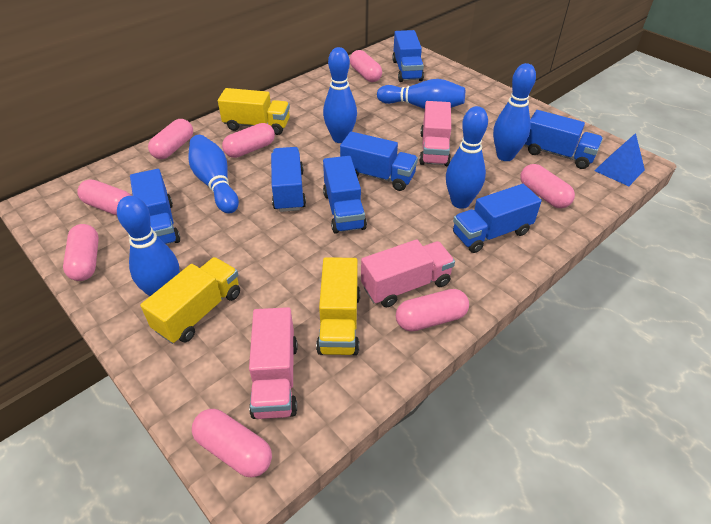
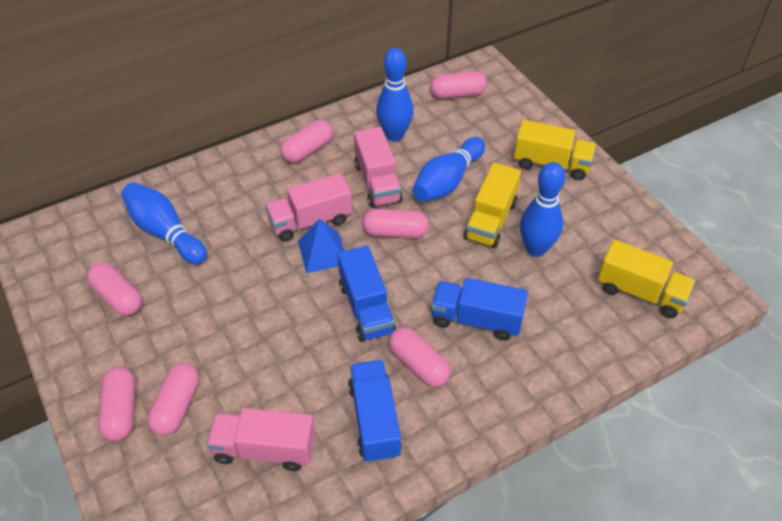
blue bowling pin: [117,196,180,296] [188,135,239,214] [323,47,357,143] [377,79,465,109] [446,106,488,209] [493,63,536,161] = 6 -> [121,182,207,264] [376,48,414,141] [412,137,485,202] [520,162,565,257] = 4
blue truck: [130,169,180,245] [271,147,306,212] [323,156,367,234] [340,132,418,191] [392,30,424,82] [453,184,542,253] [524,110,603,169] = 7 -> [338,246,396,341] [348,360,402,463] [431,278,528,341] = 3
pink capsule: [63,224,99,281] [77,179,131,215] [148,119,193,159] [192,409,272,477] [222,123,275,158] [350,50,382,82] [396,289,469,331] [520,164,575,208] = 8 -> [87,263,142,316] [98,367,135,441] [147,362,199,436] [280,120,333,163] [362,209,429,238] [389,327,451,387] [430,71,487,99] = 7

